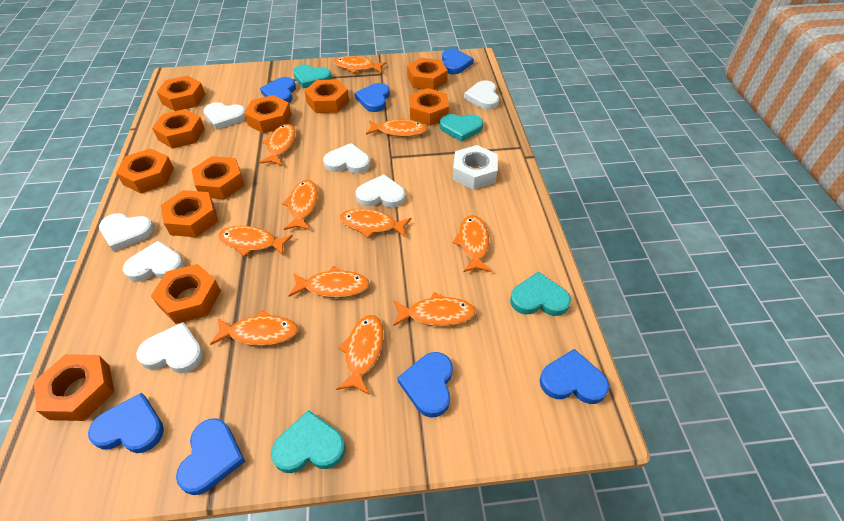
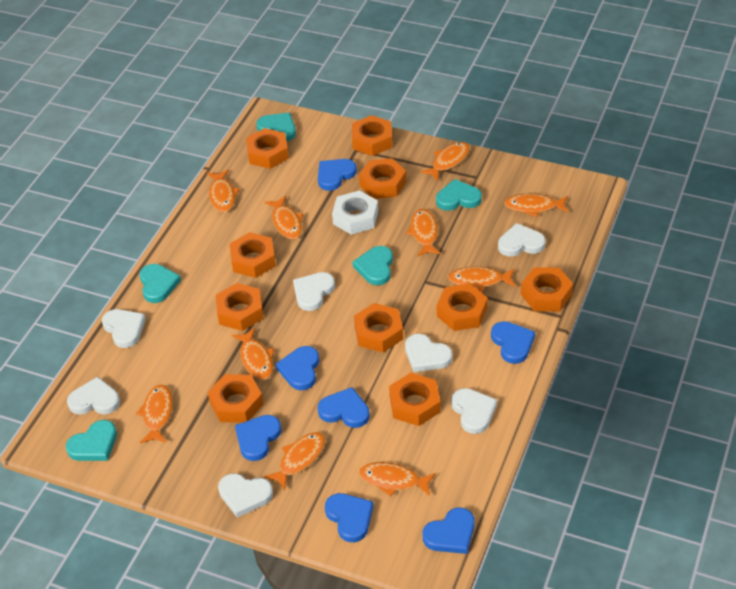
orange fish: [210,310,298,346] [218,226,293,256] [259,124,296,165] [282,180,318,230] [289,266,370,298] [334,56,386,73] [336,315,384,395] [339,209,411,238] [366,118,427,137] [393,292,476,326] [453,215,491,272] = 11 -> [136,385,173,443] [207,169,240,212] [232,328,274,380] [264,432,325,490] [265,196,303,239] [359,462,436,497] [406,209,441,256] [420,142,470,181] [448,267,515,293] [504,194,569,217] = 10
orange nut: [34,354,114,421] [116,148,174,193] [151,264,221,324] [152,109,205,149] [157,75,205,111] [161,190,218,237] [191,156,245,199] [244,95,291,133] [304,79,349,113] [407,58,448,90] [409,88,449,126] = 11 -> [208,374,263,423] [216,283,264,331] [229,232,276,278] [246,128,289,169] [352,115,392,156] [354,303,403,352] [359,158,406,199] [389,373,441,426] [437,284,488,331] [521,267,573,311] = 10
turquoise heart: [271,410,346,473] [293,64,331,89] [439,114,483,142] [510,271,571,316] = 4 -> [66,420,117,461] [140,264,181,303] [256,113,296,141] [352,246,393,285] [436,179,482,211] = 5

